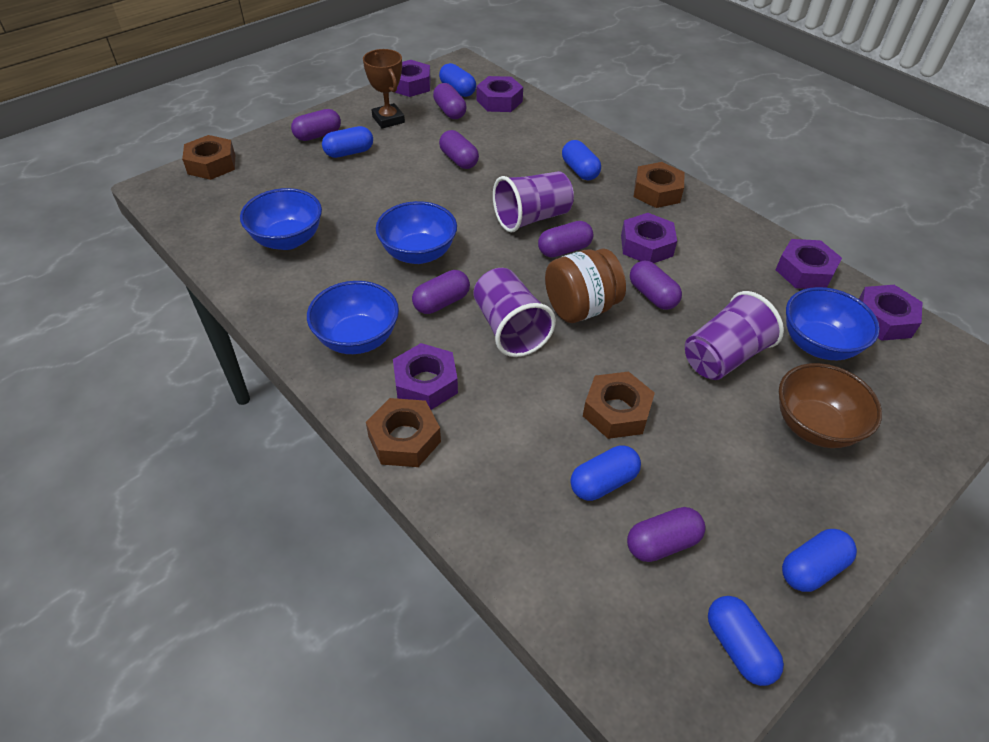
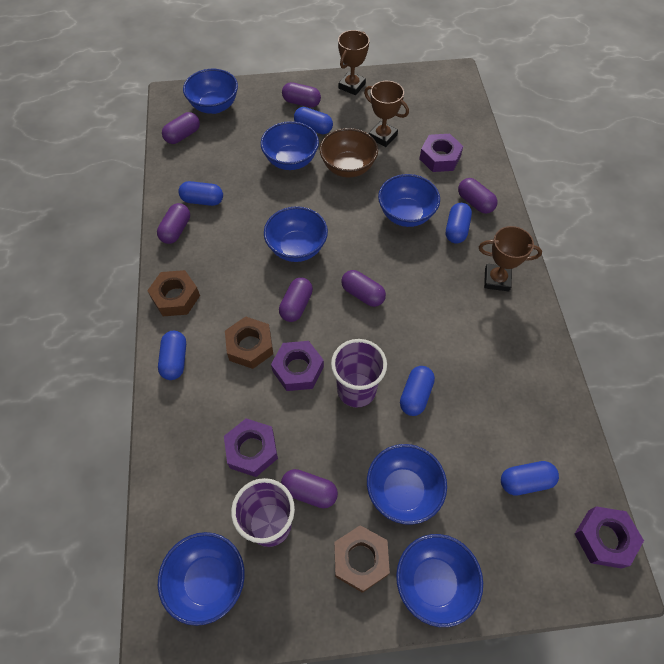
blue bowl: [240,188,322,250] [307,281,399,354] [376,201,457,264] [786,287,880,360] = 4 -> [158,532,245,626] [183,69,238,114] [261,121,319,170] [264,206,328,262] [367,444,447,525] [378,174,440,227] [396,534,483,627] = 7
brown jar: [545,248,626,323] = 1 -> none = 0
brown nut: [182,135,235,180] [366,398,441,467] [583,372,655,439] [634,162,685,208] = 4 -> [147,270,200,316] [225,316,273,369] [334,525,390,593] = 3
brown trophy: [363,49,405,129] = 1 -> [338,30,369,95] [364,81,409,147] [479,226,542,291] = 3
purple cup: [473,268,556,357] [493,171,574,232] [685,291,784,380] = 3 -> [231,478,295,547] [331,339,387,408] = 2
purple nut: [393,343,458,410] [395,60,431,97] [476,76,523,112] [621,213,677,263] [776,239,842,289] [859,285,923,341] = 6 -> [224,418,278,477] [271,341,324,391] [419,134,463,172] [575,506,644,568] = 4

